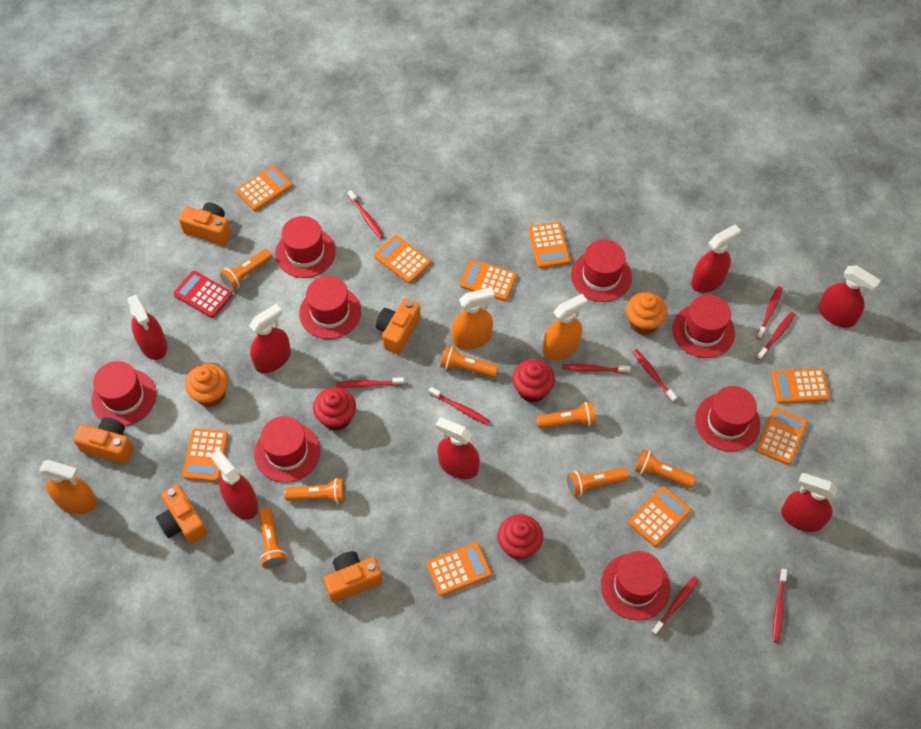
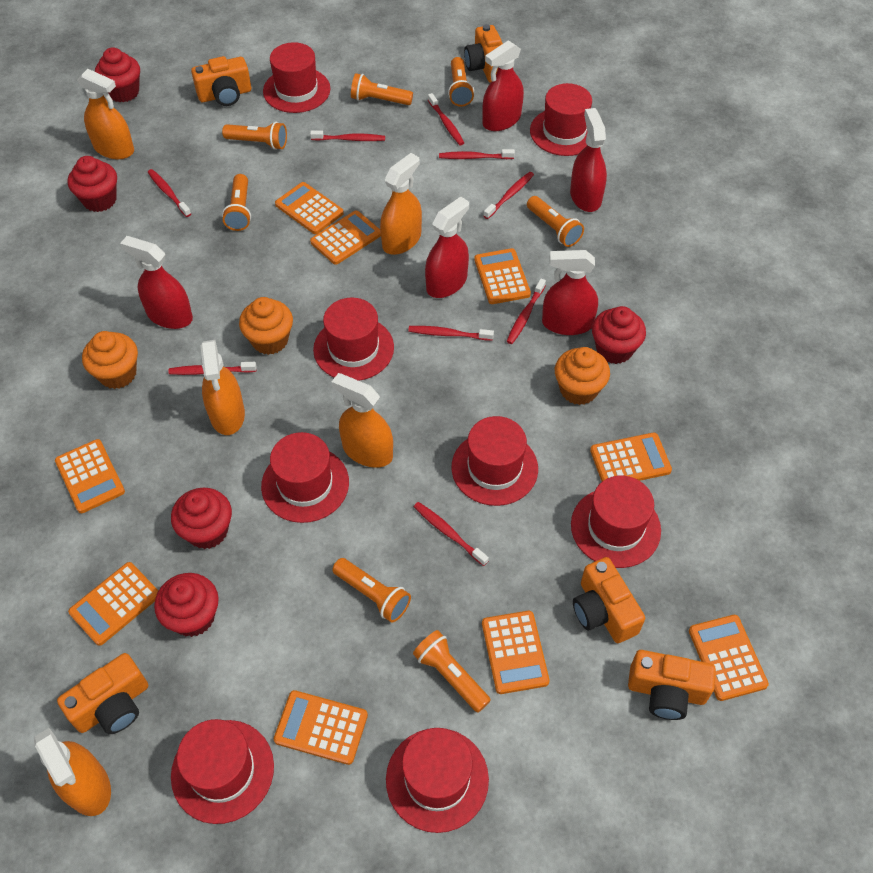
orange cupcake: [185,364,228,407] [626,292,667,335] = 2 -> [82,331,138,389] [239,297,293,355] [555,347,610,405] = 3
orange spray bottle: [39,460,97,514] [452,287,495,350] [543,294,587,360] = 3 -> [34,728,111,816] [77,69,134,159] [200,340,245,435] [331,373,393,468] [380,153,422,255] = 5
red calculator: [173,271,233,318] = 1 -> none = 0
red cupcake: [313,387,356,431] [498,514,543,560] [512,359,555,402] = 3 -> [68,156,117,212] [95,47,140,102] [154,573,219,637] [171,488,232,549] [592,306,646,364] = 5
red spray bottle: [127,295,167,360] [210,450,258,520] [249,304,291,373] [435,417,480,479] [691,224,741,293] [781,473,837,532] [818,266,881,328] = 7 -> [120,236,193,329] [425,197,469,298] [482,40,524,131] [542,250,598,335] [570,108,607,212] = 5

